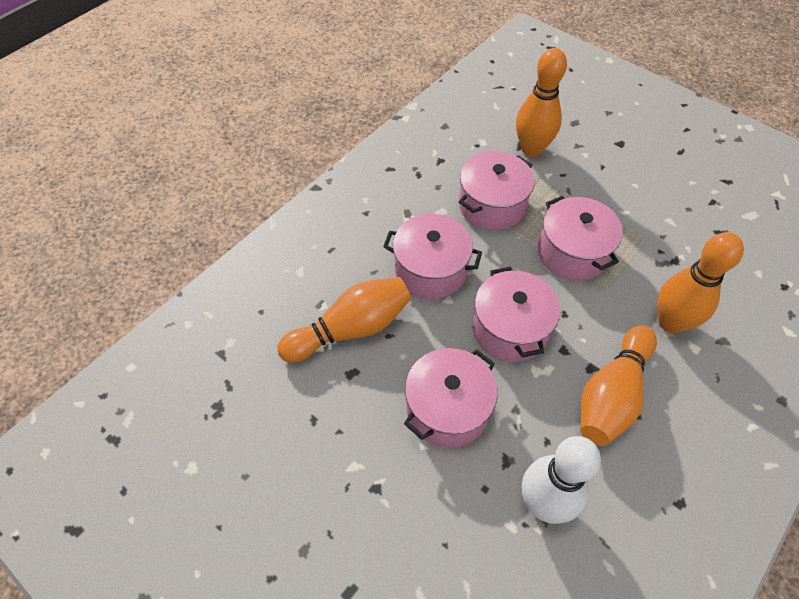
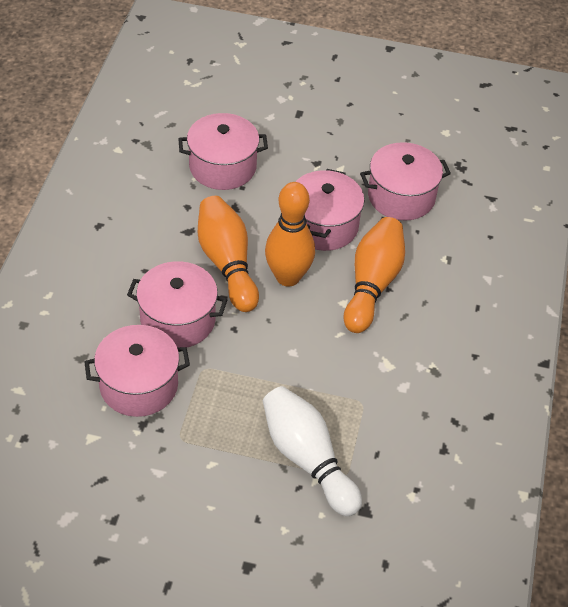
orange bowling pin: [277,277,411,363] [516,48,567,157] [580,325,657,446] [657,232,744,333] = 4 -> [197,196,259,312] [265,182,315,287] [344,217,405,333] = 3

